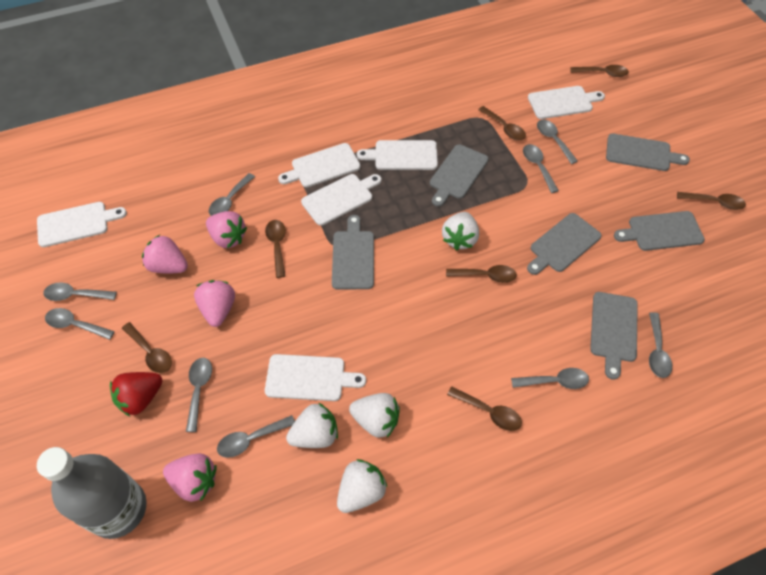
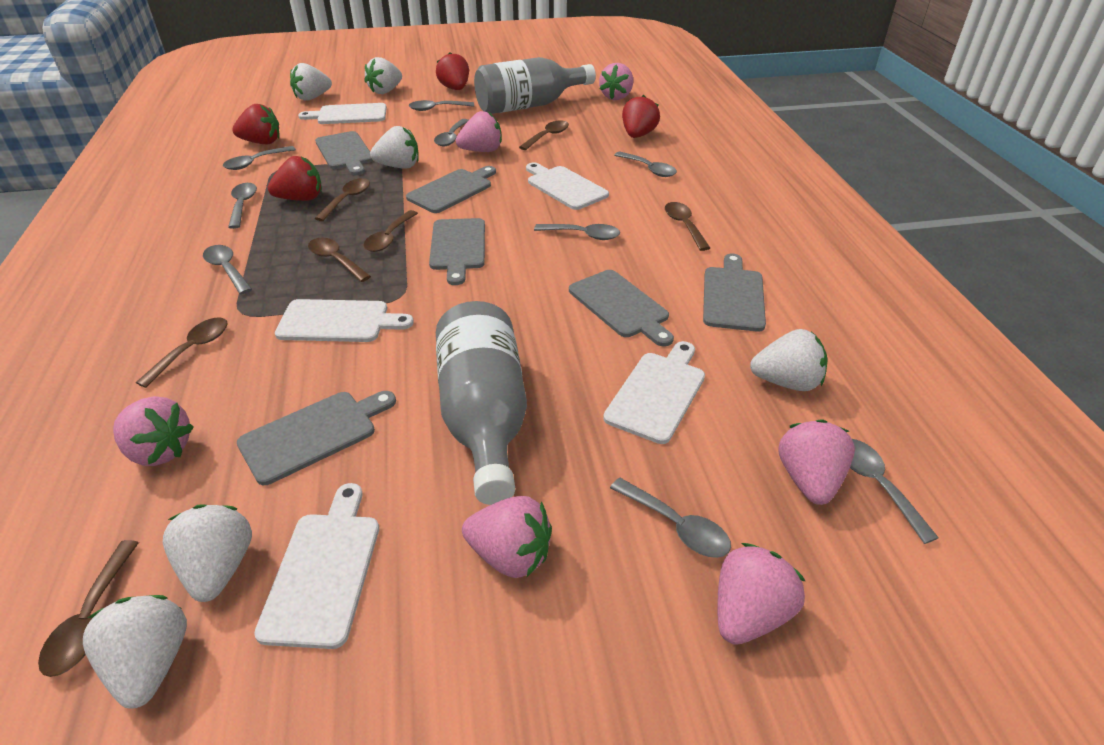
grey bottle: [37,447,147,539] = 1 -> [436,301,527,505] [474,57,596,114] = 2
pink strawberry: [142,235,188,273] [163,453,217,502] [194,280,235,327] [206,211,247,248] = 4 -> [113,396,194,466] [456,111,502,152] [462,496,552,578] [599,63,633,100] [717,543,805,645] [778,419,855,505] = 6
red strawberry: [110,372,162,416] = 1 -> [232,104,279,144] [268,156,322,201] [436,52,469,90] [622,95,660,138] = 4
white cutting board: [37,202,127,247] [265,354,366,401] [278,143,361,187] [301,174,381,226] [357,140,438,170] [528,86,605,119] = 6 -> [254,483,379,649] [275,299,414,342] [298,103,387,124] [526,163,609,210] [603,341,705,444] = 5
white strawberry: [286,403,338,448] [337,459,387,513] [349,393,400,438] [442,212,479,251] = 4 -> [83,595,187,709] [163,504,252,602] [290,63,332,101] [364,57,402,94] [370,126,419,168] [750,329,827,391] = 6

